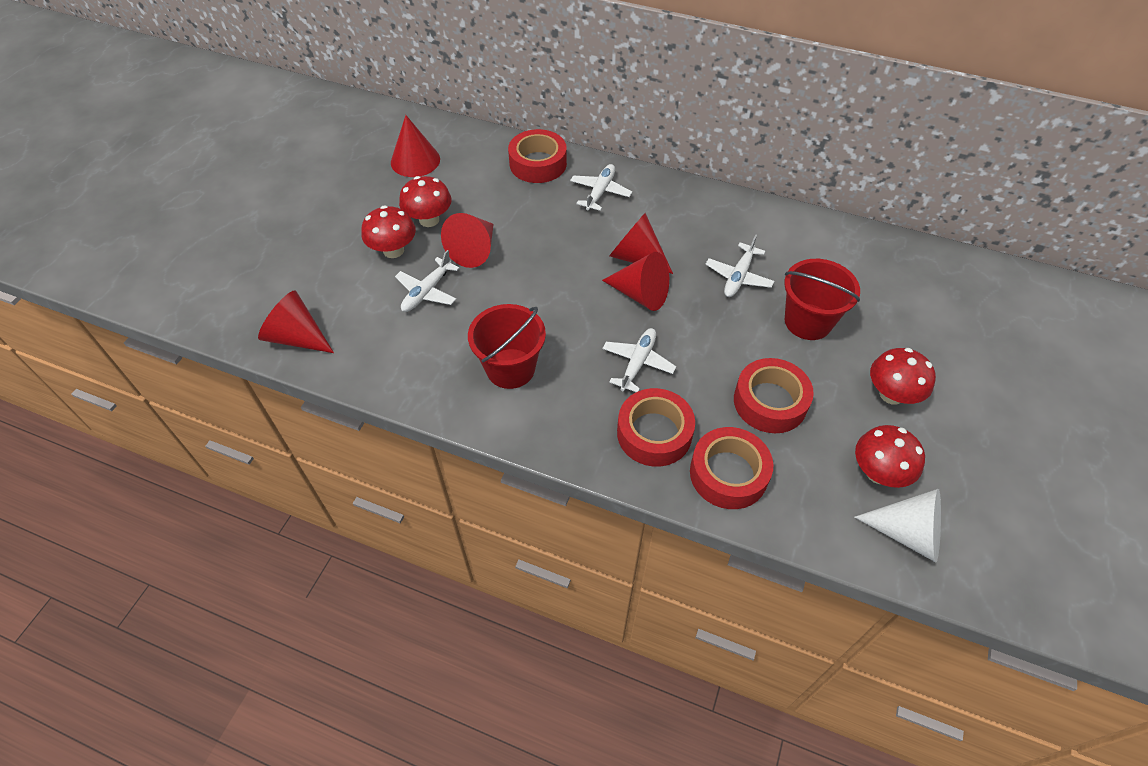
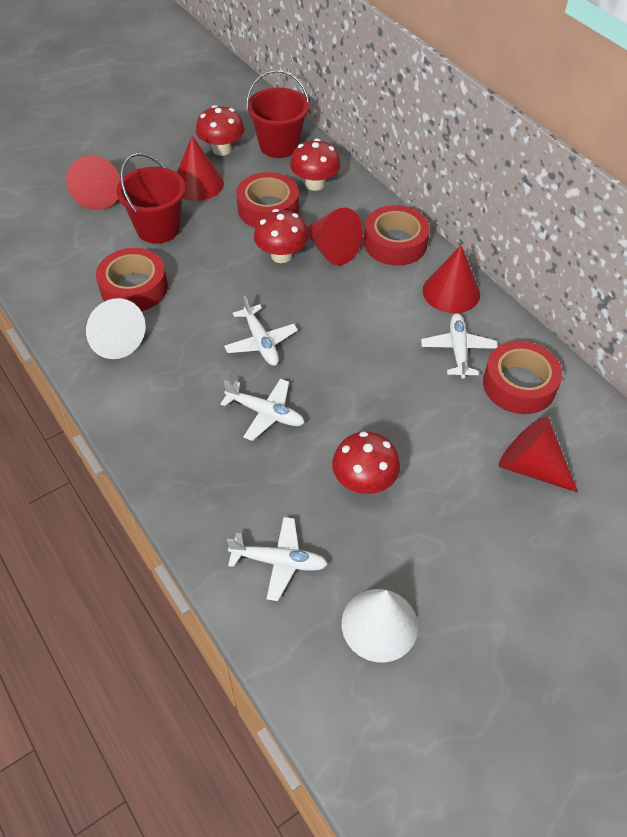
white cone: [854,489,941,562] = 1 -> [86,298,146,359] [342,589,418,663] = 2

